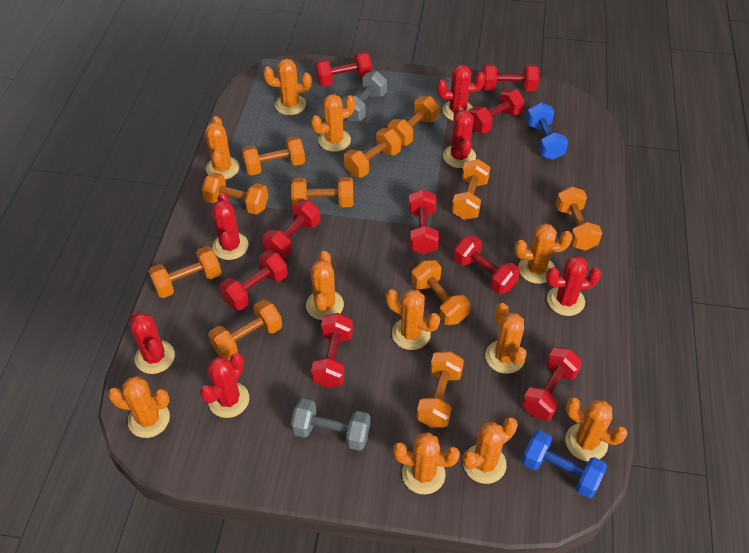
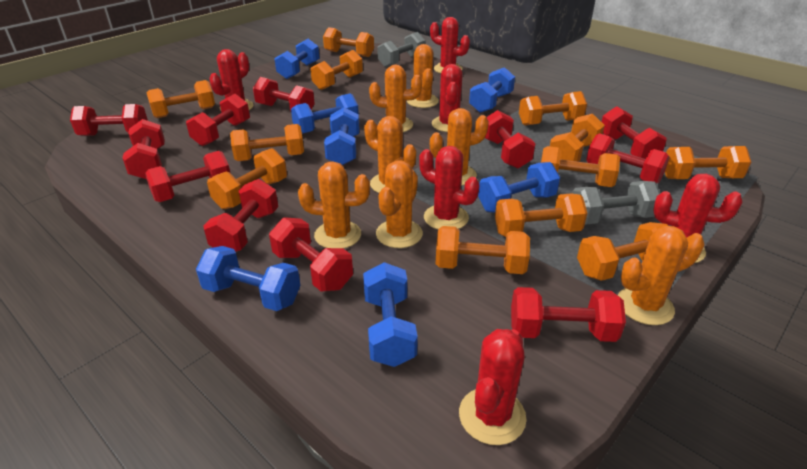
blue dumbbell: [522,430,607,498] [526,103,568,160] = 2 -> [196,246,301,311] [274,39,320,79] [291,93,359,134] [324,107,360,165] [363,262,418,367] [469,67,515,113] [478,162,560,213] = 7
orange cactus: [108,376,170,438] [205,116,239,180] [263,58,311,115] [306,251,344,320] [311,94,355,152] [386,289,440,350] [393,432,460,494] [463,417,518,484] [485,303,527,374] [515,224,572,284] [565,398,628,461] = 11 -> [298,161,370,249] [364,116,416,193] [369,65,422,132] [376,160,423,248] [407,44,439,108] [430,108,489,186] [618,226,704,325] = 7
orange dumbbell: [148,246,221,298] [202,172,268,215] [208,299,282,360] [242,136,305,175] [291,177,353,207] [344,128,401,178] [388,96,439,146] [411,260,470,325] [416,351,464,428] [451,159,490,220] [556,186,602,251] = 11 -> [147,80,215,118] [207,148,287,209] [230,124,304,161] [310,50,363,90] [323,27,374,57] [436,226,530,274] [495,194,587,237] [519,91,587,126] [541,146,620,187] [550,114,605,162] [577,222,669,281] [665,146,751,179] = 12
red dumbbell: [219,250,288,311] [263,200,321,259] [311,313,353,388] [315,52,372,86] [409,189,439,254] [453,235,520,294] [469,88,524,134] [482,64,539,91] [522,347,582,420] = 9 -> [70,104,148,136] [123,119,165,179] [145,151,230,202] [186,94,250,146] [204,179,278,252] [253,77,315,111] [269,217,353,292] [485,110,536,168] [511,287,626,342] [586,133,670,184] [601,106,667,159] = 11

